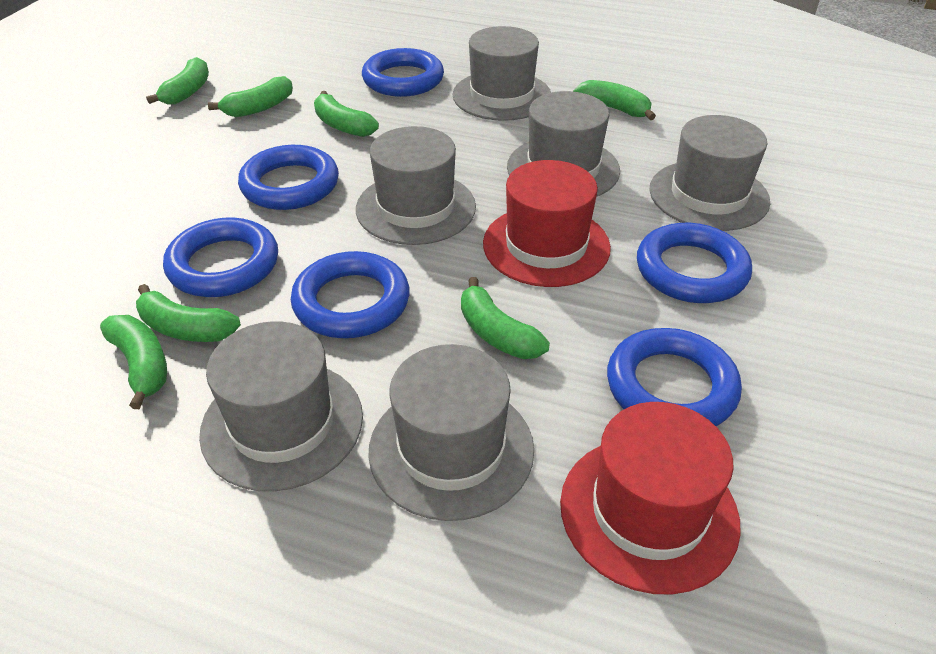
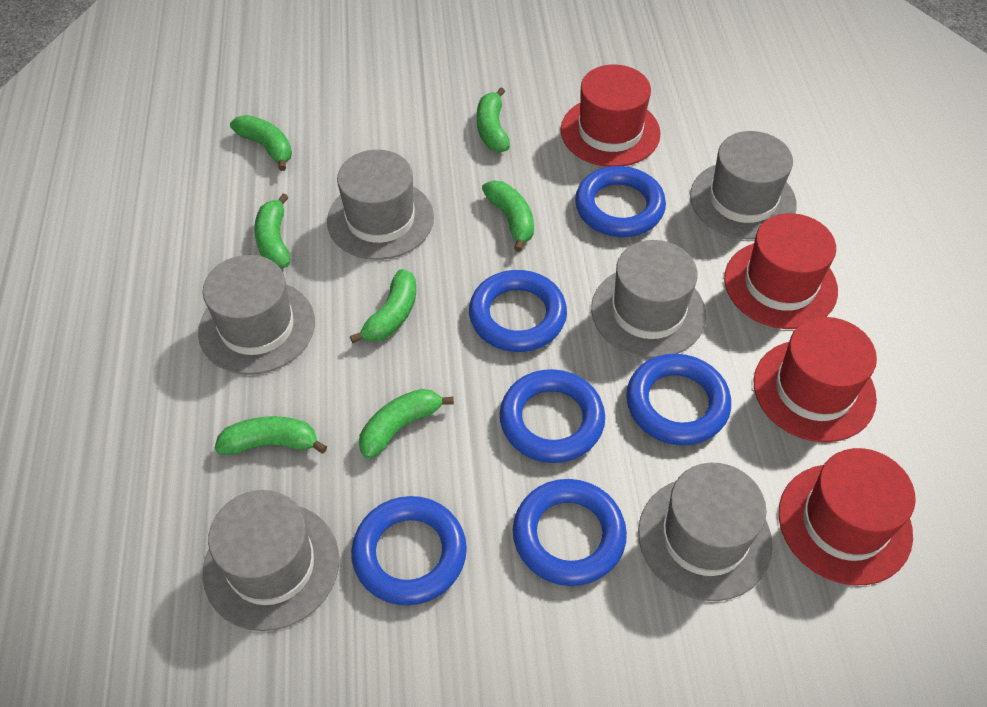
red hat: [483,160,611,287] [560,402,741,595] = 2 -> [561,64,661,167] [724,213,838,329] [754,317,877,442] [778,448,916,585] = 4

